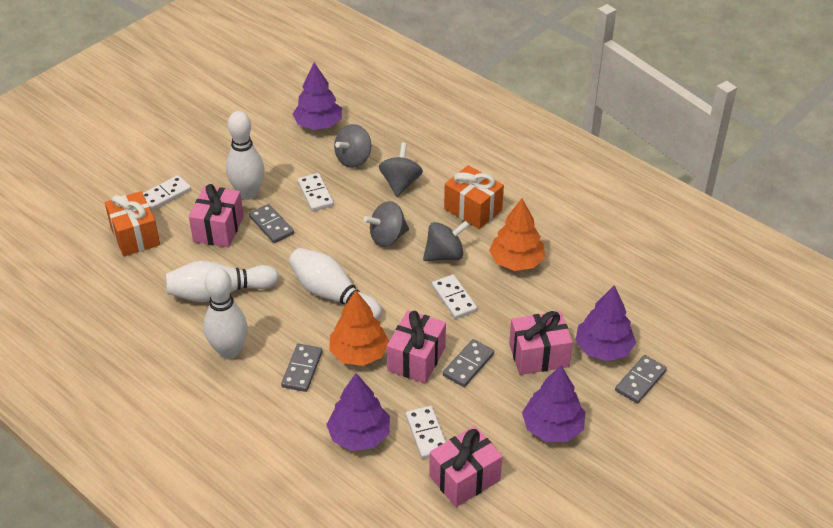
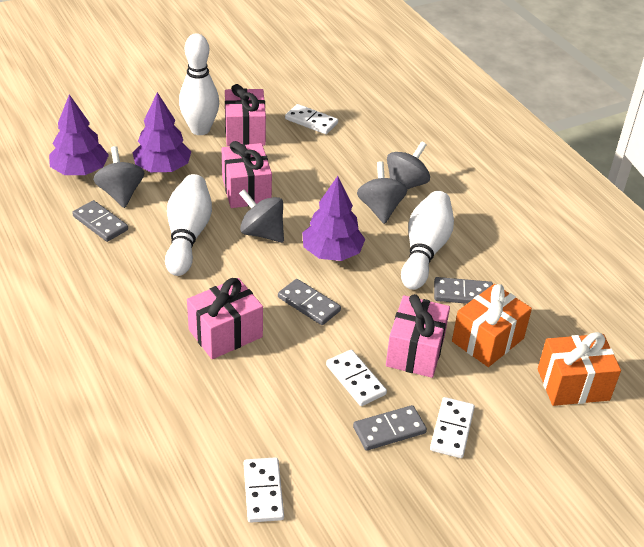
orange tree: [329,290,389,366] [489,198,545,271] = 2 -> none = 0
purple tree: [293,62,342,130] [326,373,390,451] [522,365,586,442] [575,285,636,361] = 4 -> [49,94,109,175] [133,92,192,172] [302,176,365,261] = 3
white bowling pin: [165,261,279,302] [204,267,248,359] [226,111,265,200] [289,248,382,320] = 4 -> [165,174,212,276] [179,33,219,135] [401,191,454,290] = 3

